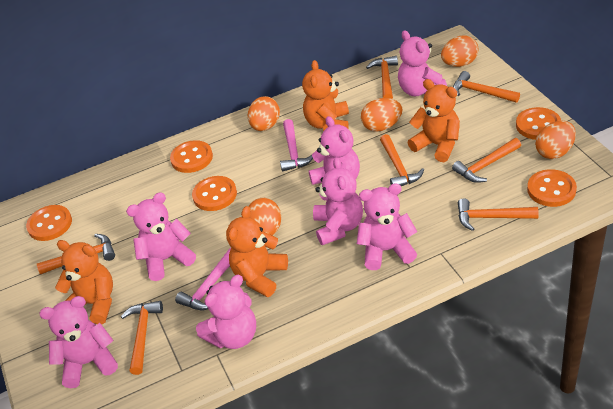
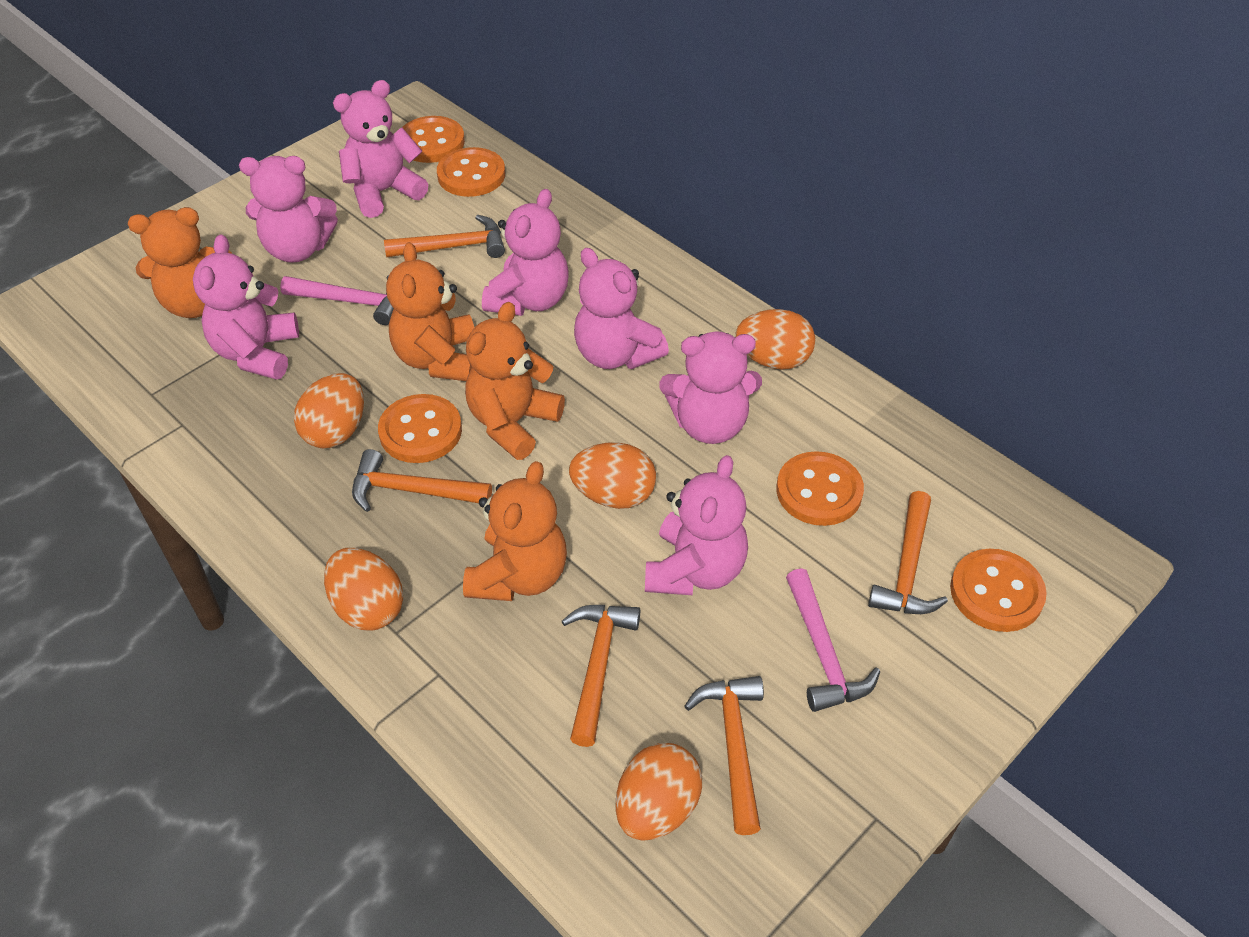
orange hammer: [37,234,115,274] [121,301,163,375] [366,56,398,99] [380,134,424,186] [452,138,521,183] [453,71,520,103] [458,198,539,231] = 7 -> [352,449,492,512] [384,214,505,258] [562,605,640,747] [684,676,764,835] [868,491,948,614] = 5

